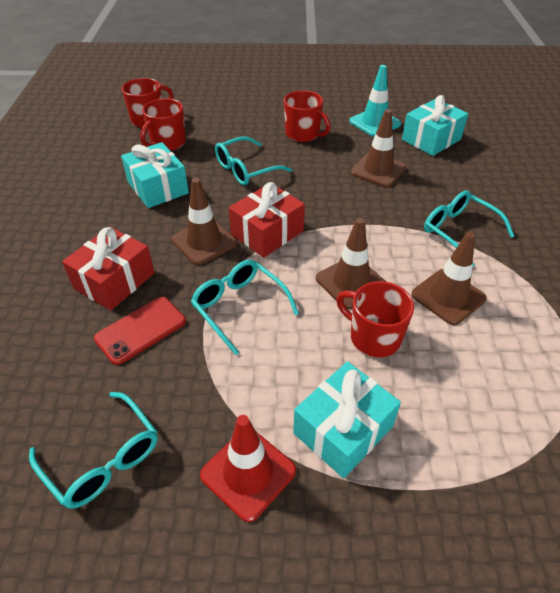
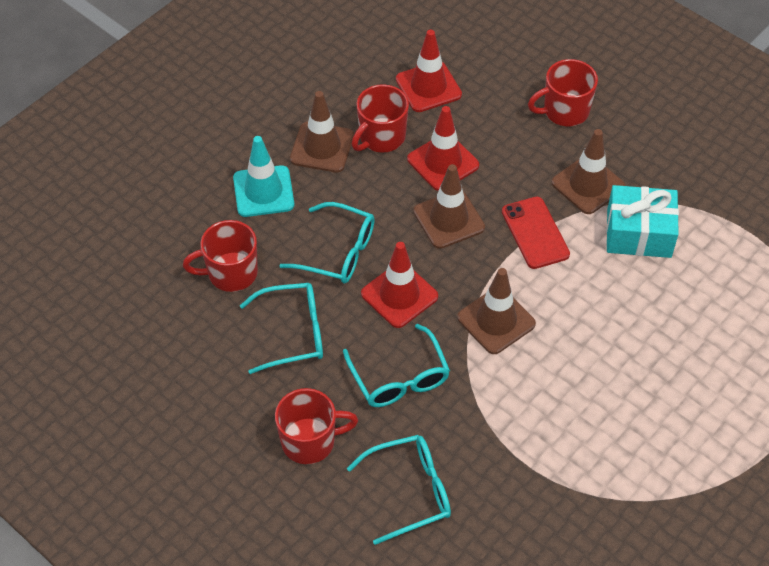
red gift: [62,227,155,310] [229,182,305,258] = 2 -> none = 0
red traffic cone: [200,415,296,522] = 1 -> [361,242,438,328] [396,30,462,112] [407,106,479,191] = 3
turquoise gift: [121,142,189,208] [293,361,401,478] [402,95,468,156] = 3 -> [606,185,679,258] = 1

